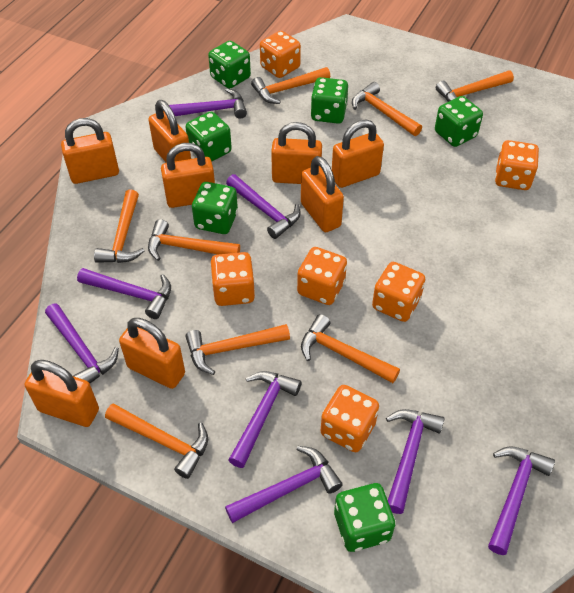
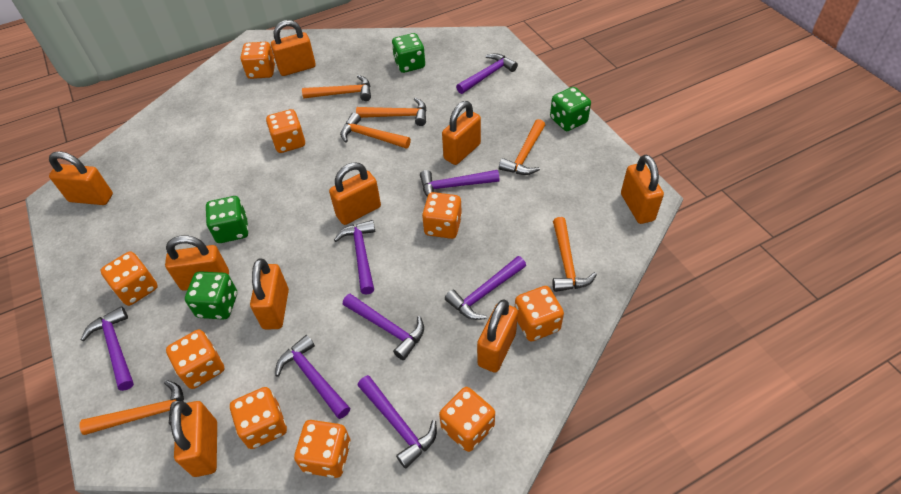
green dice: [186,112,232,161] [192,182,238,234] [208,41,251,89] [311,77,348,124] [334,483,395,552] [435,96,483,147] = 6 -> [185,271,237,320] [206,196,249,243] [392,33,425,73] [550,87,591,131] = 4
orange dice: [211,252,255,306] [260,31,301,78] [297,247,347,305] [321,385,379,452] [372,262,425,322] [495,140,539,190] = 6 -> [100,252,158,306] [166,329,224,389] [230,387,287,449] [241,42,275,79] [266,109,305,153] [294,420,351,478] [422,192,462,239] [439,387,495,452] [515,286,564,341] = 9
orange hammer: [94,190,144,263] [105,403,208,479] [148,219,240,261] [185,324,290,375] [251,67,330,104] [301,314,400,383] [352,82,422,136] [436,71,514,102] = 8 -> [79,380,184,435] [302,75,371,101] [340,113,411,149] [356,98,427,126] [499,119,545,175] [553,217,597,292] = 6
orange padlock: [25,360,99,427] [61,118,119,184] [119,318,185,389] [148,100,191,163] [161,143,215,208] [271,122,322,184] [301,156,344,232] [332,120,384,188] = 8 -> [49,151,113,205] [165,235,229,291] [171,401,217,477] [250,259,289,330] [271,20,316,76] [329,162,381,225] [442,101,481,165] [477,299,518,373] [621,155,664,224] = 9

